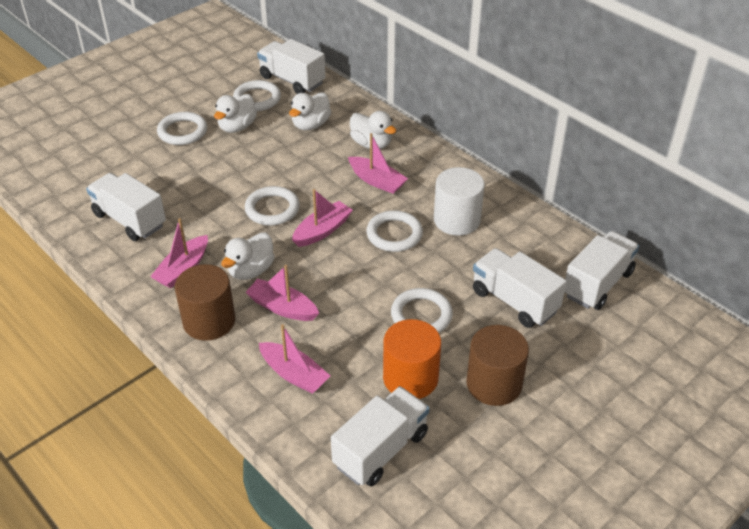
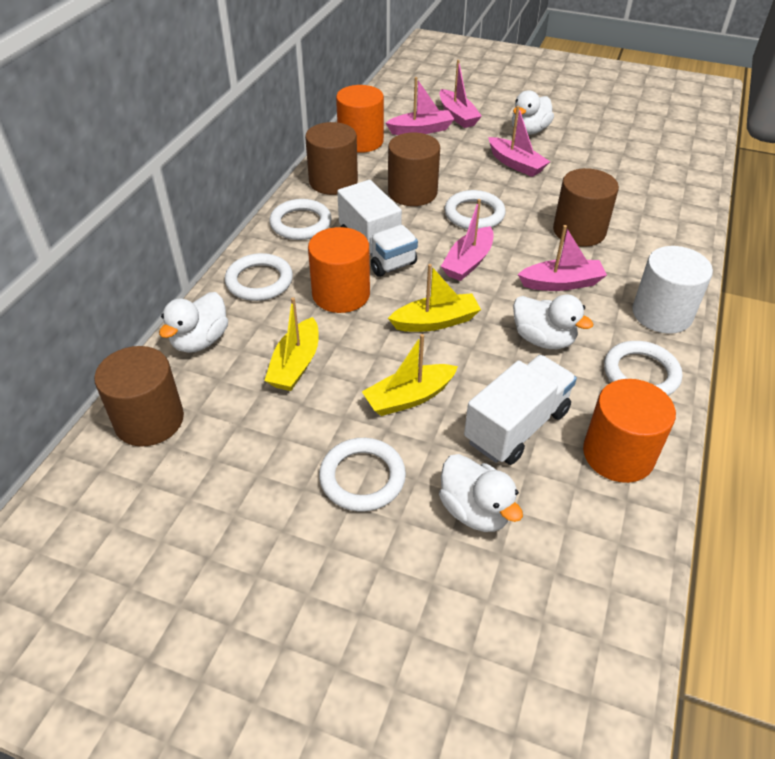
brown cylinder: [175,264,235,341] [466,325,529,406] = 2 -> [94,346,184,447] [305,122,358,195] [388,132,440,206] [553,168,619,247] = 4
orange cylinder: [383,319,441,399] = 1 -> [308,227,370,313] [336,85,384,153] [583,379,676,483] = 3
white truck: [86,173,166,241] [257,39,325,94] [331,386,429,486] [473,248,567,328] [565,231,639,310] = 5 -> [337,180,418,277] [464,355,577,465] = 2
yellow boat: none = 0 -> [264,297,319,391] [362,334,458,416] [388,264,481,332] = 3

